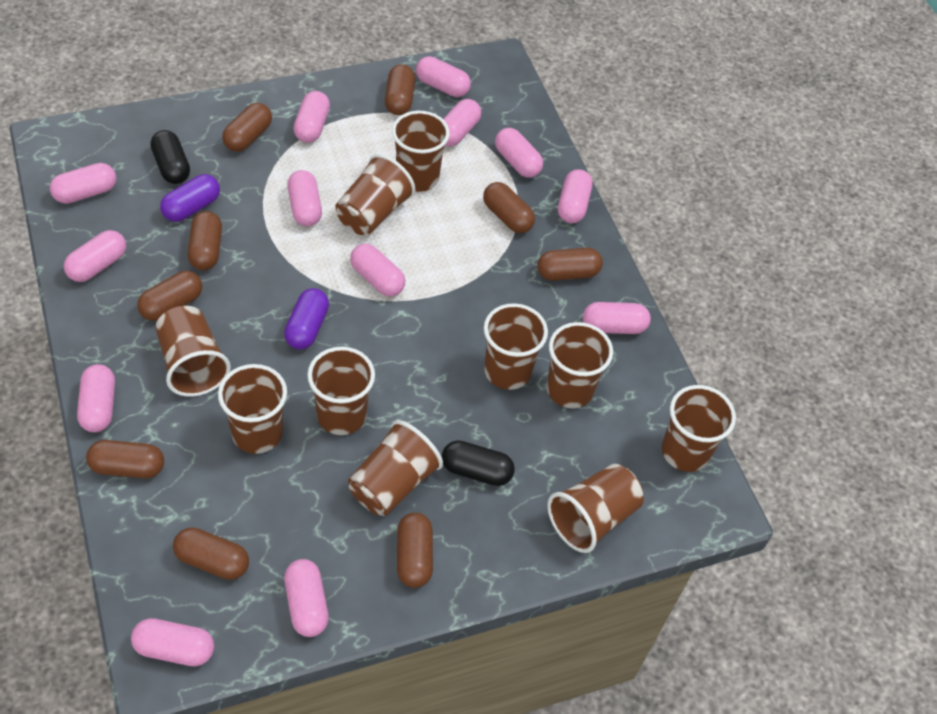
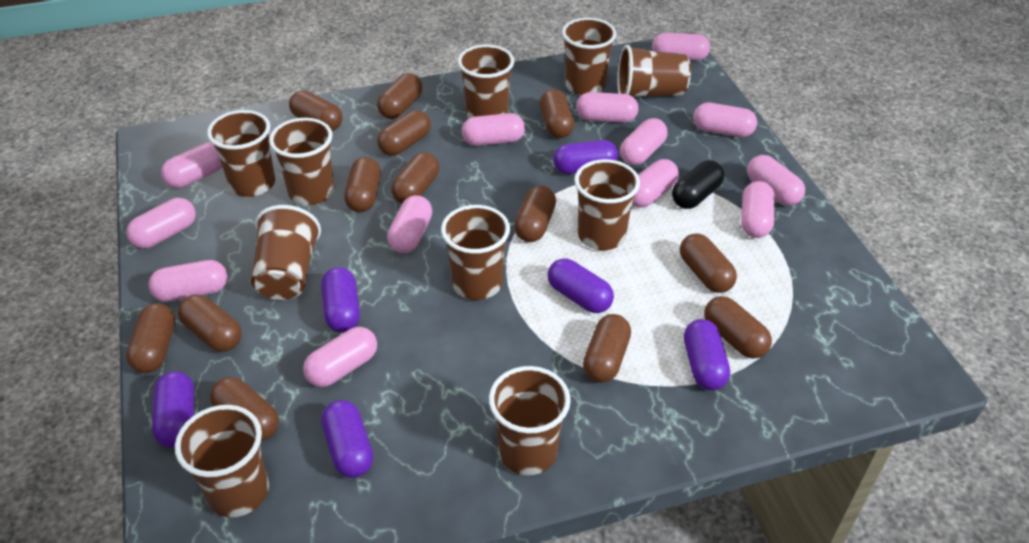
black capsule: [150,130,190,184] [442,440,515,486] = 2 -> [672,160,724,209] = 1
brown capsule: [86,440,164,478] [137,271,202,321] [173,528,249,580] [188,211,222,270] [222,103,272,152] [385,64,415,115] [397,513,433,588] [483,182,535,233] [537,248,603,281] = 9 -> [126,303,175,373] [178,294,242,352] [210,377,279,441] [289,91,342,131] [344,157,381,212] [377,73,423,119] [377,110,431,156] [391,152,439,204] [514,185,556,242] [540,89,574,138] [583,314,631,383] [680,233,737,293] [704,296,772,359] = 13
purple capsule: [160,174,220,222] [284,288,329,349] = 2 -> [152,371,194,448] [321,267,360,333] [321,400,373,478] [548,258,614,313] [553,140,618,174] [684,319,730,390] = 6

